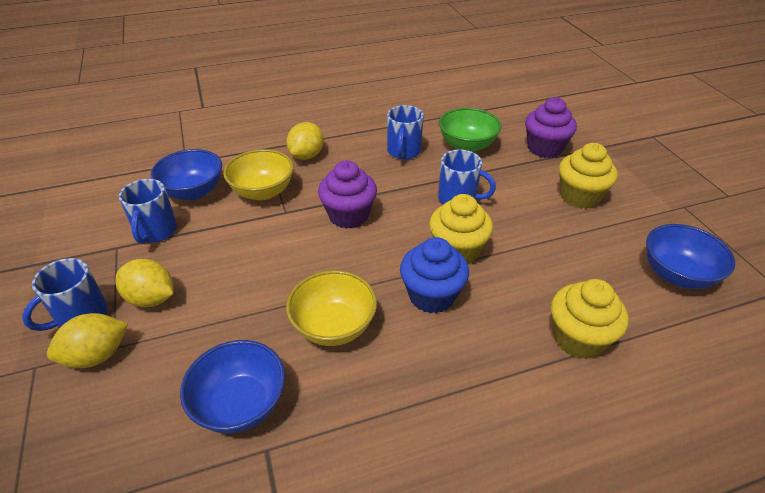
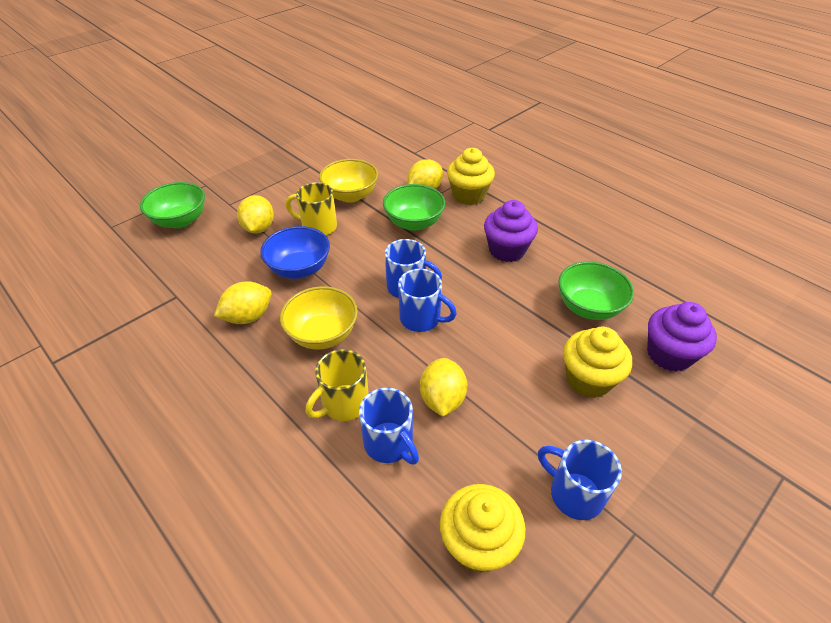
blue bowl: [151,149,222,200] [180,340,285,433] [646,224,735,289] = 3 -> [260,226,330,279] = 1
blue cupcake: [400,237,469,313] = 1 -> none = 0
green bowl: [439,108,502,152] = 1 -> [140,182,205,229] [383,184,445,231] [558,261,634,320] = 3
yellow lemon: [47,313,128,368] [115,259,173,307] [286,122,324,160] = 3 -> [214,281,272,324] [237,195,274,234] [408,159,443,189] [420,358,467,416] = 4
yellow mug: none = 0 -> [286,182,337,235] [306,349,369,421] = 2

